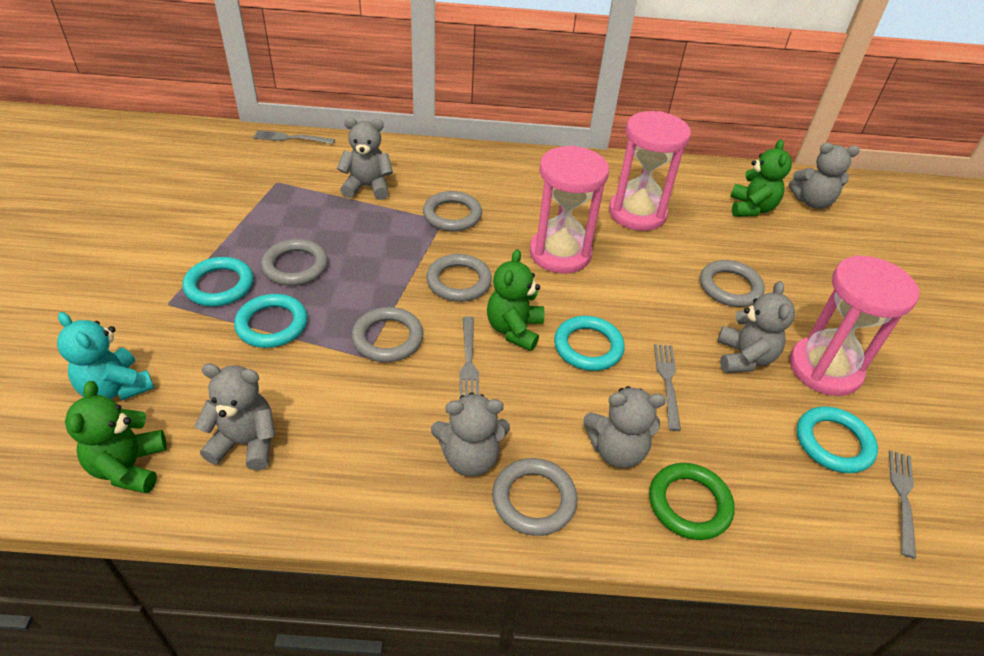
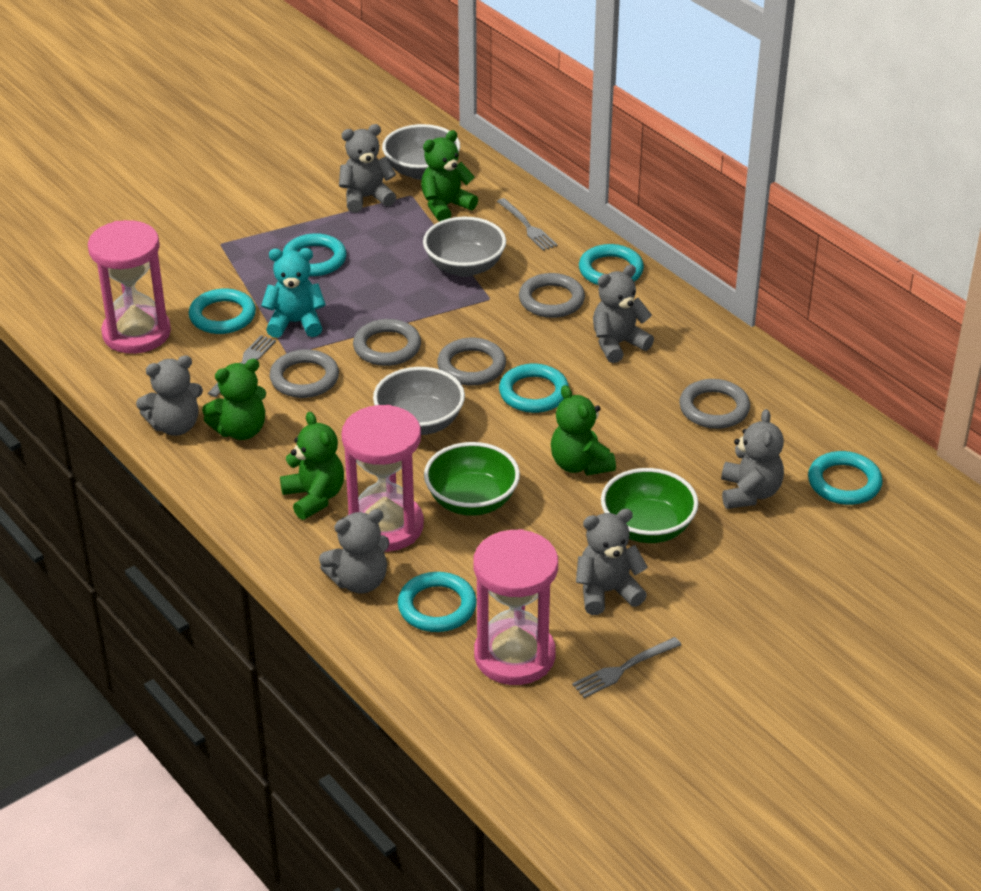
green bowl: none = 0 -> [424,442,520,516] [601,468,699,543] = 2
green ring: [649,463,735,540] = 1 -> none = 0
green teddy bear: [65,381,167,494] [487,249,544,351] [730,139,792,216] = 3 -> [202,359,266,440] [280,412,344,520] [421,130,478,222] [551,385,616,476] = 4
grey bowl: none = 0 -> [373,367,465,435] [382,124,460,180] [423,217,506,277] = 3
grey fork: [253,130,335,144] [459,316,479,396] [654,344,681,431] [889,450,916,559] = 4 -> [208,335,276,397] [497,198,557,251] [572,637,681,698] = 3
grey ring: [261,239,328,286] [351,307,423,362] [423,191,482,232] [426,254,492,302] [492,458,578,536] [700,260,765,307] = 6 -> [270,349,339,398] [353,319,421,366] [437,338,506,385] [519,273,585,318] [679,379,750,429] = 5
turquoise ring: [183,257,254,307] [234,294,308,348] [554,316,625,371] [797,406,878,473] = 4 -> [189,289,256,334] [283,233,347,276] [398,572,477,632] [499,364,569,413] [579,244,644,285] [808,451,883,505] = 6

